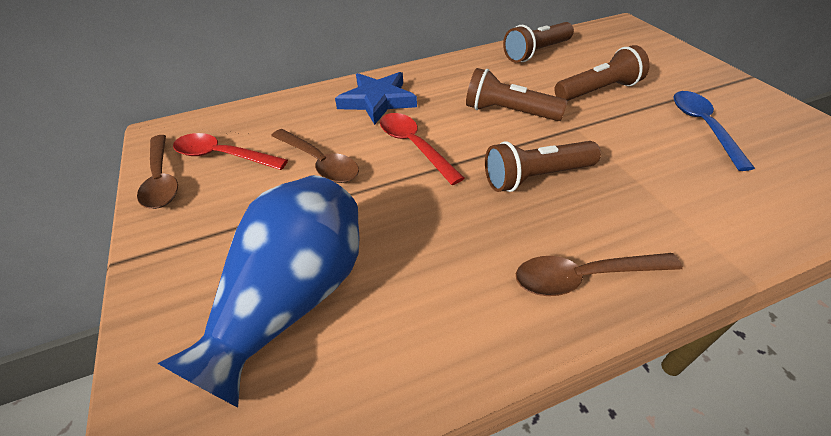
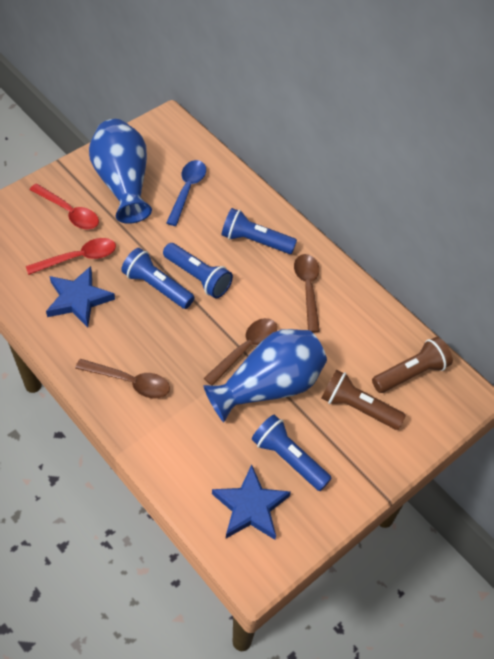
blue flashlight: none = 0 -> [121,248,195,309] [163,243,233,298] [222,208,297,254] [252,415,332,491] = 4
blue star: [335,72,417,125] = 1 -> [46,266,115,328] [212,465,291,540] = 2
blue vase: [157,175,359,407] = 1 -> [89,119,152,224] [203,329,327,422] = 2
brown flashlight: [466,68,568,121] [485,141,601,192] [503,22,574,63] [554,45,650,101] = 4 -> [322,369,406,430] [372,337,453,393] = 2

